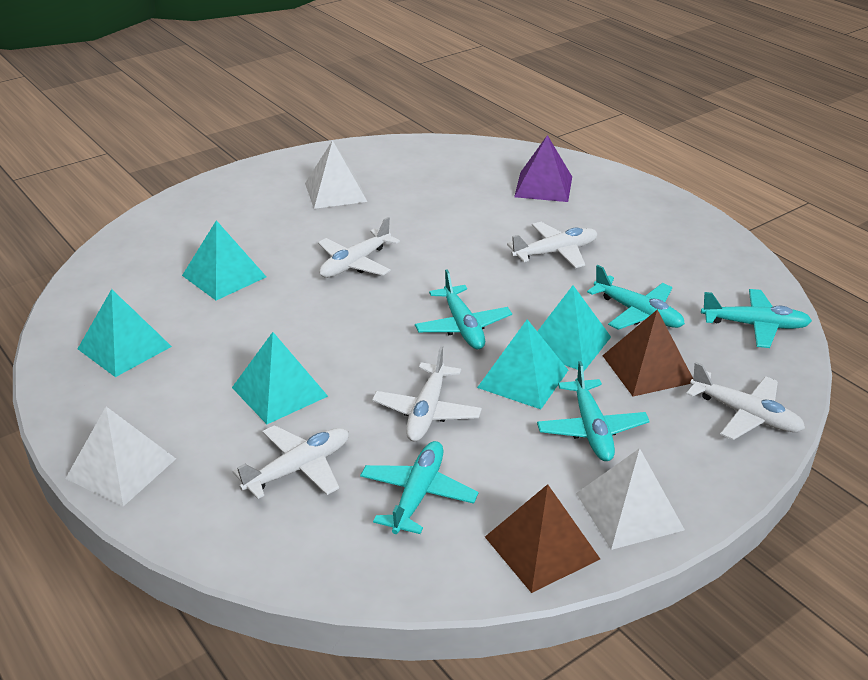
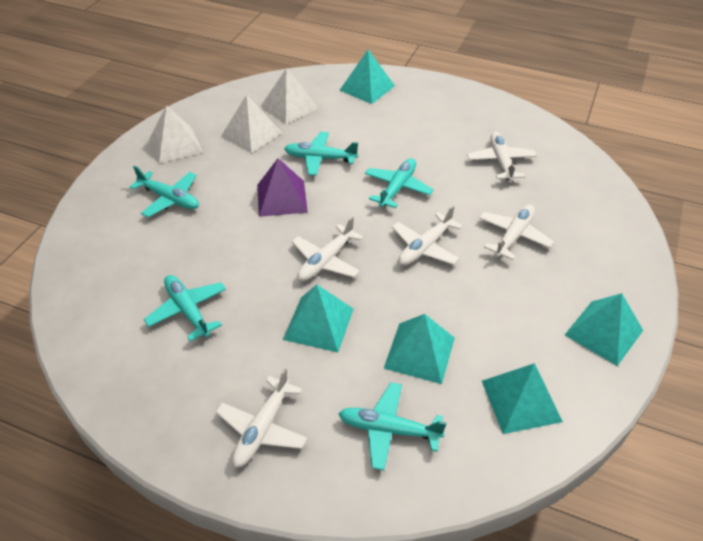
brown pyramid: [485,484,600,593] [602,309,693,396] = 2 -> none = 0

